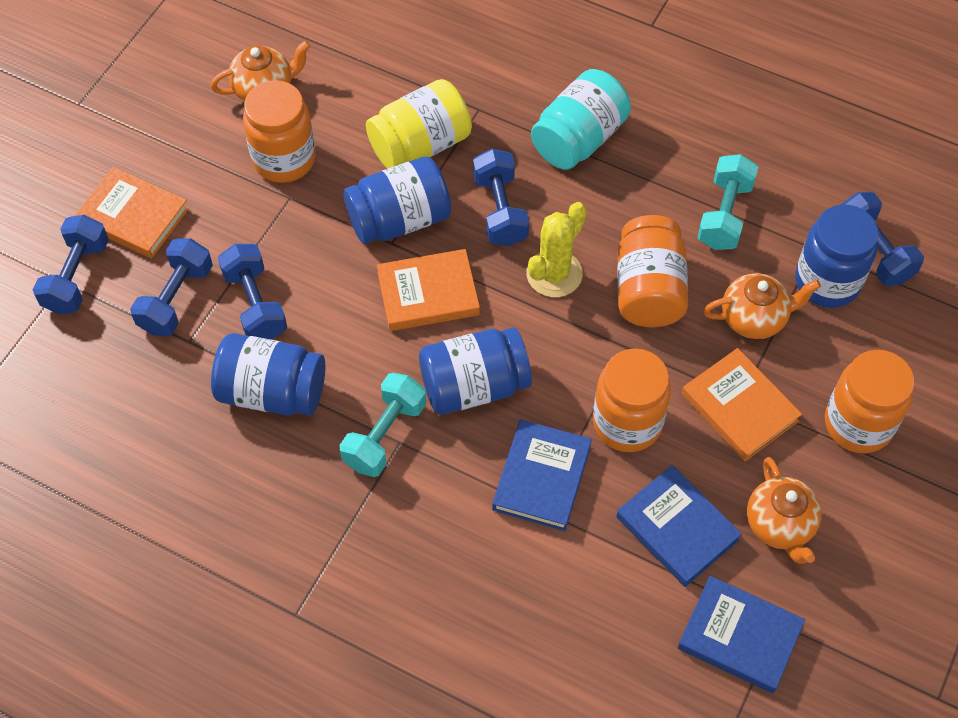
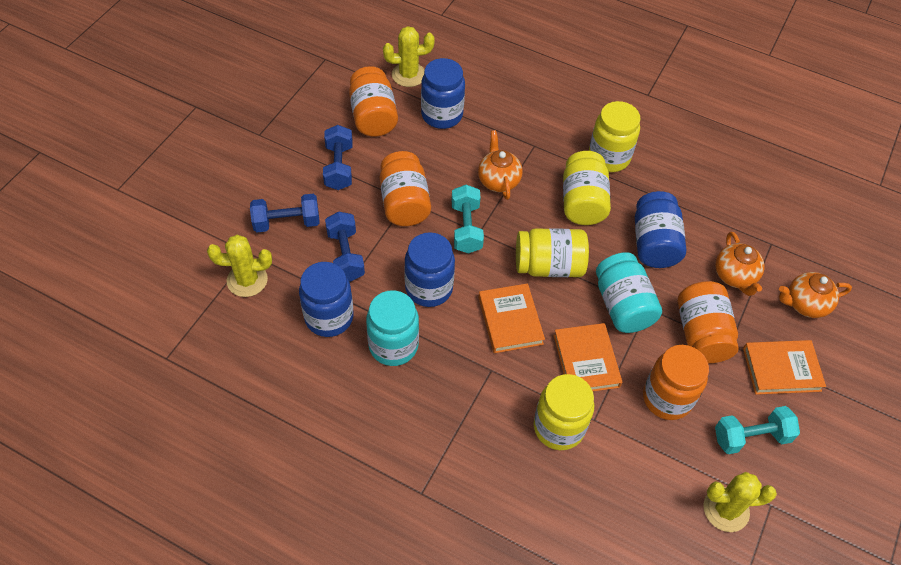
blue book: [492,419,592,531] [616,465,742,587] [678,576,805,693] = 3 -> none = 0
blue dumbbell: [33,215,109,314] [130,239,213,336] [218,244,287,340] [473,149,529,246] [841,192,924,286] = 5 -> [250,194,320,232] [323,125,353,190] [325,211,365,281] = 3
turquoise jar: [531,69,631,170] = 1 -> [366,290,419,366] [596,252,662,333] = 2
yellow cactus: [526,202,587,297] = 1 -> [207,235,272,297] [383,26,435,87] [704,472,777,532] = 3
yellow jar: [366,79,472,169] = 1 -> [516,228,589,277] [534,374,594,450] [563,151,611,225] [589,101,641,172] = 4

